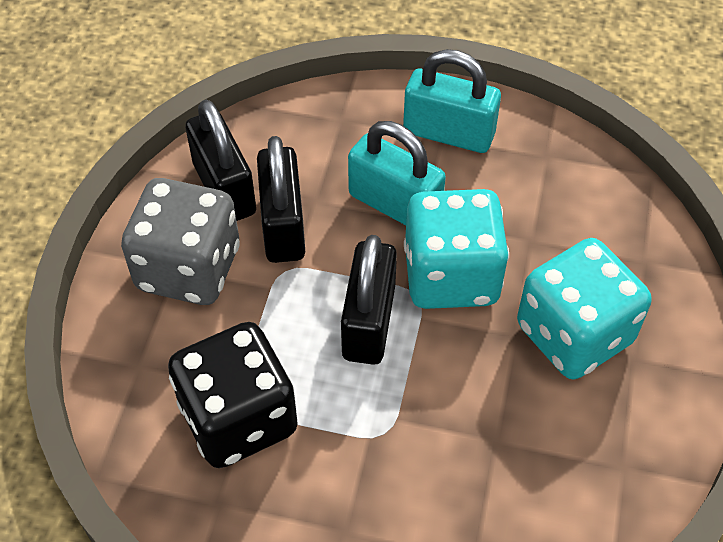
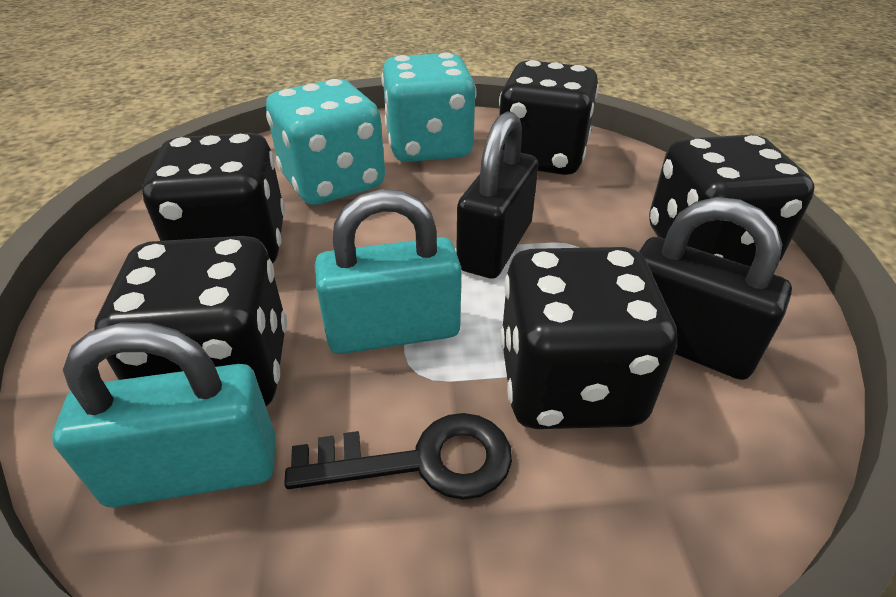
black dice: [168,322,298,468] = 1 -> [94,236,287,406] [142,133,285,264] [499,60,599,175] [500,247,677,429] [649,134,815,267] = 5
black key: none = 0 -> [284,413,512,500] = 1
black padlock: [185,100,256,221] [257,136,305,263] [341,235,397,365] = 3 -> [456,111,538,279] [639,197,792,380] = 2
grey dice: [121,178,240,305] = 1 -> none = 0

